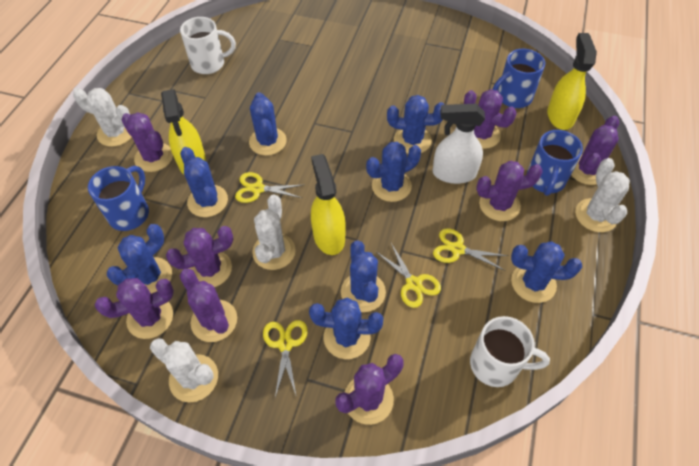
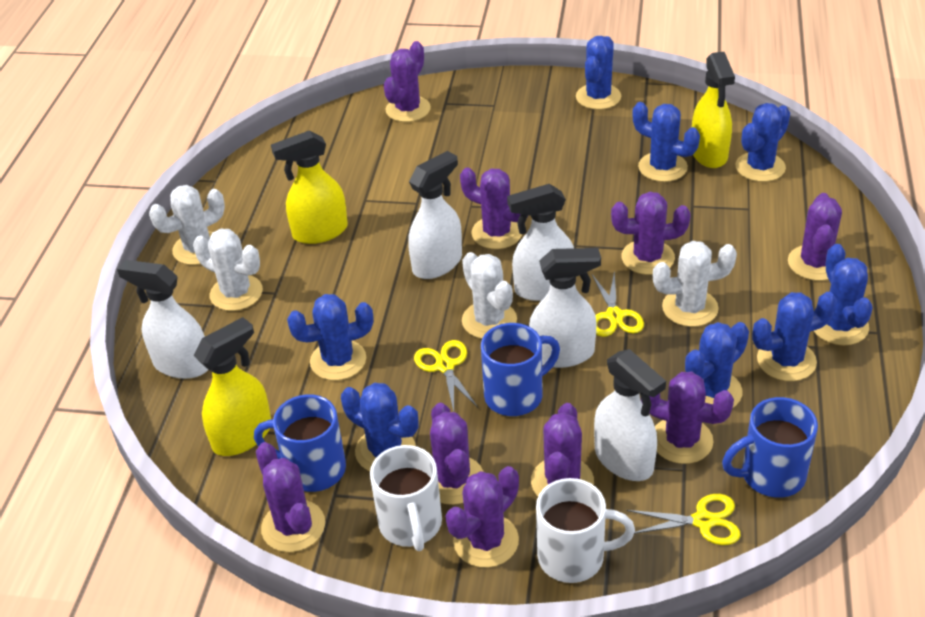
purple cactus: [95,278,174,339] [122,112,173,172] [166,226,234,287] [179,269,237,342] [335,354,404,425] [464,89,516,149] [476,161,543,221] [571,116,619,185] = 8 -> [256,442,325,552] [383,41,431,122] [430,403,484,505] [445,466,519,568] [460,168,529,249] [531,403,594,496] [611,192,691,275] [641,372,734,464] [788,193,842,281] = 9
white spray bottle: [433,104,485,184] = 1 -> [117,260,208,379] [408,151,462,279] [507,184,574,301] [529,248,601,368] [594,349,666,481] = 5
yellow scissors: [235,172,302,203] [263,320,308,397] [376,243,441,308] [433,228,508,271] = 4 -> [414,340,478,412] [592,270,644,337] [626,494,741,545] = 3

